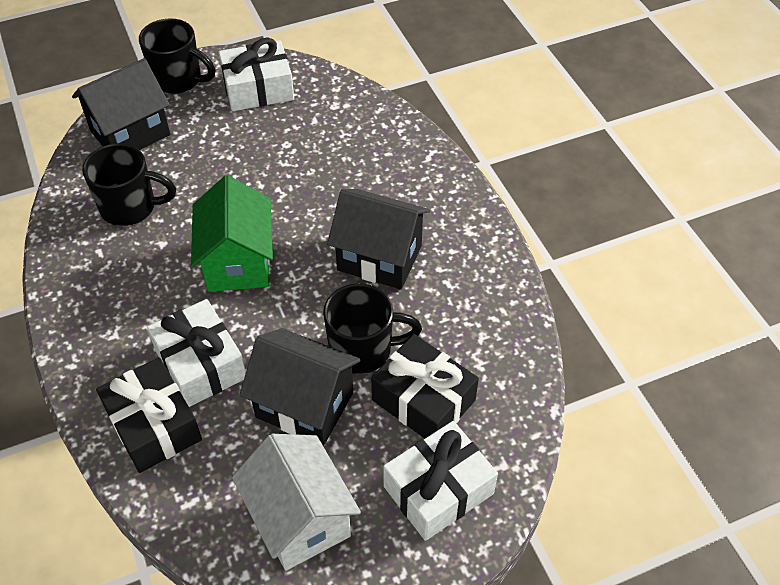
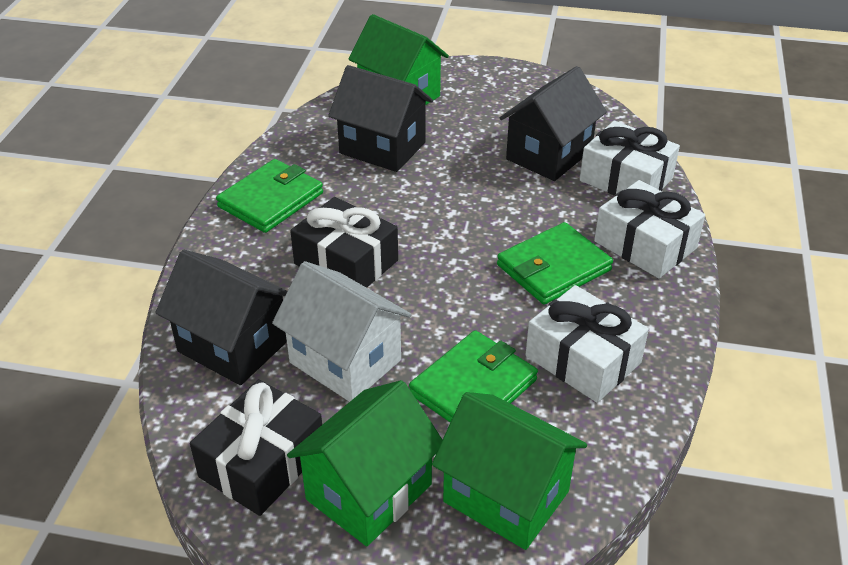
black mug: [82,143,176,226] [139,18,215,94] [323,283,422,374] = 3 -> none = 0
green house: [191,175,273,292] = 1 -> [287,380,443,546] [349,14,449,105] [432,392,587,550] = 3
green wallet: none = 0 -> [216,159,323,233] [409,330,538,422] [497,222,613,305] = 3

